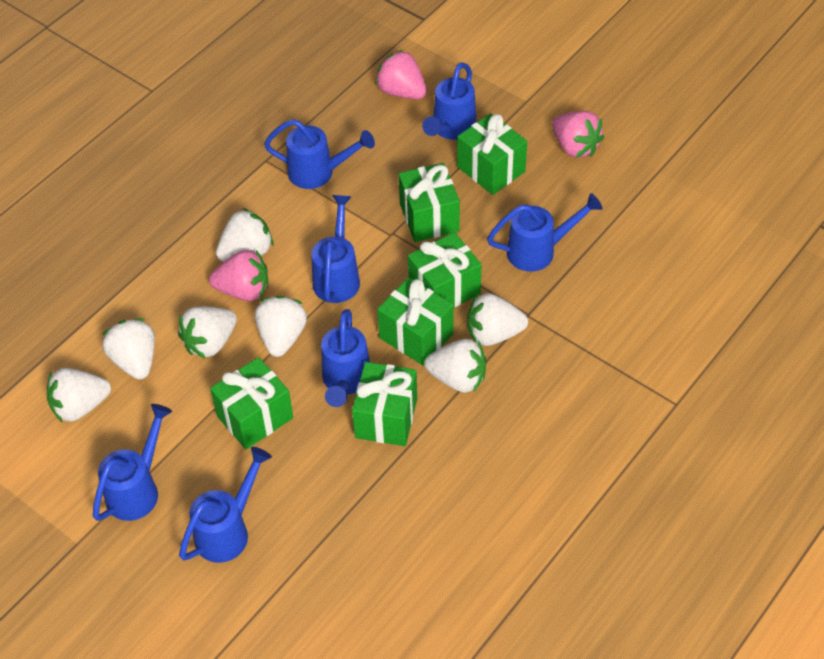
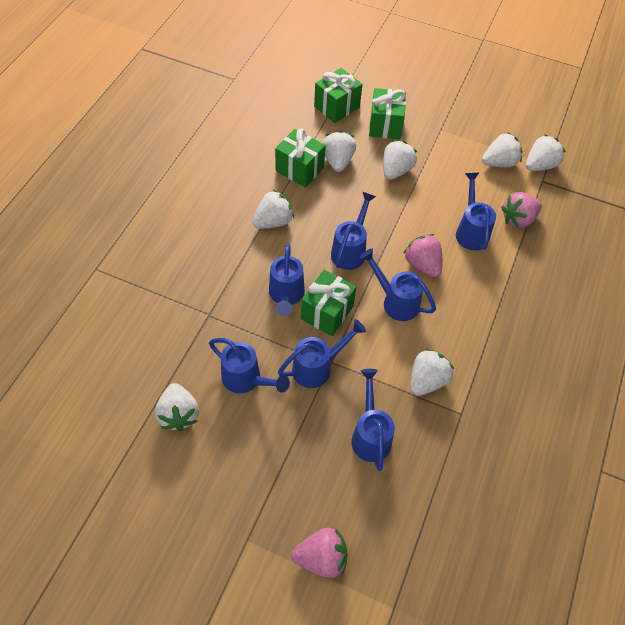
green gift: [210,357,293,449] [352,362,417,446] [377,277,454,365] [399,163,460,242] [408,232,481,307] [457,113,527,195] = 6 -> [275,128,326,188] [301,270,356,336] [314,68,363,123] [369,88,406,139] = 4

